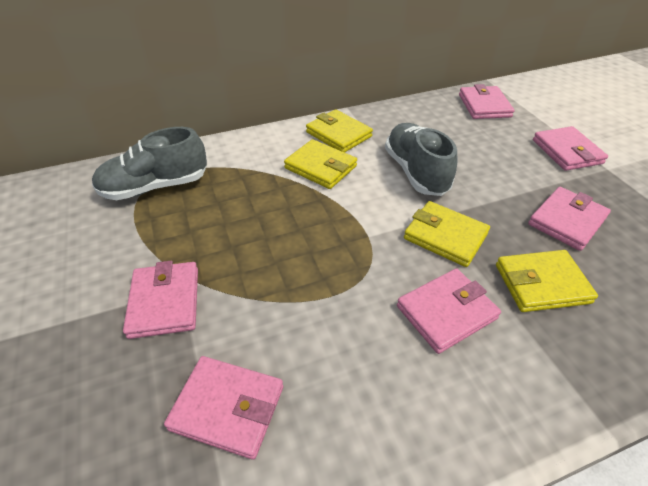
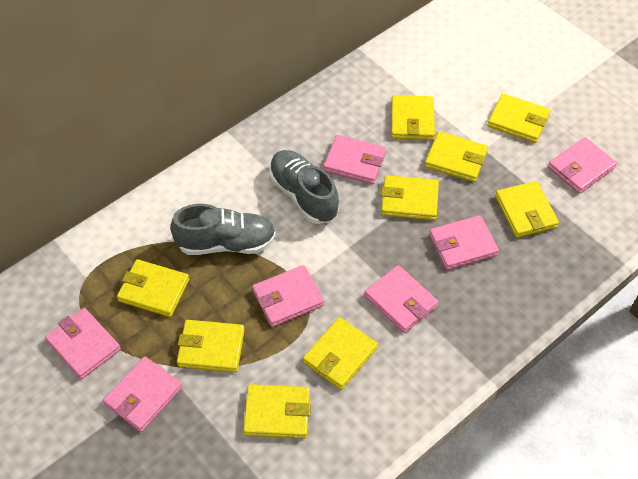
pink wallet: [123,261,198,339] [164,356,283,460] [397,268,501,354] [459,84,515,119] [528,187,611,251] [533,126,608,171] = 6 -> [45,308,121,379] [103,356,182,432] [252,265,324,327] [323,135,386,184] [364,265,439,333] [429,215,499,270] [548,137,617,194] = 7
yellow wallet: [284,139,357,189] [306,109,373,153] [404,201,490,267] [496,250,598,312] = 4 -> [117,259,189,317] [177,320,245,372] [243,384,311,438] [303,317,378,390] [381,175,439,220] [391,95,435,140] [425,131,488,182] [488,93,550,143] [495,181,559,238] = 9

